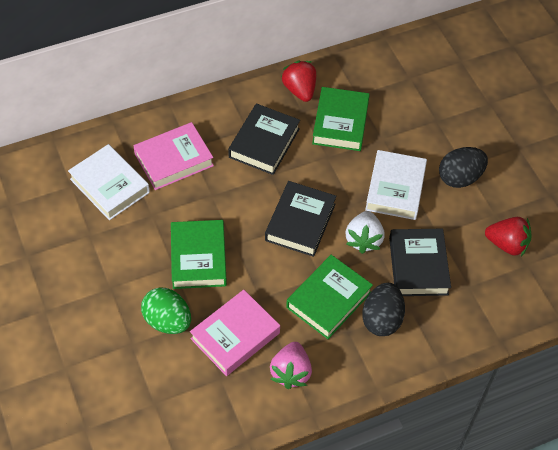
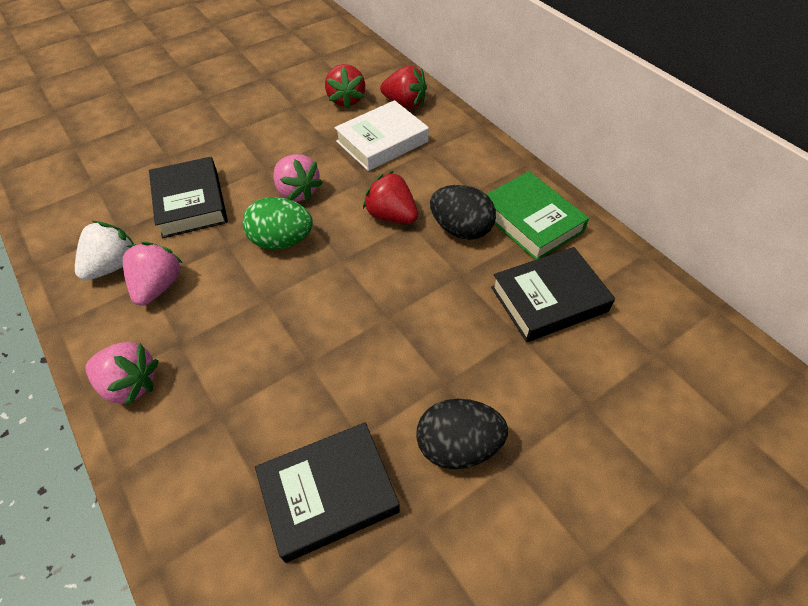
green book: [171,220,227,289] [286,255,373,339] [312,87,370,151] = 3 -> [486,171,589,260] = 1
pink book: [133,122,214,190] [190,290,280,376] = 2 -> none = 0
pink strawberry: [270,342,312,389] = 1 -> [86,342,159,406] [123,242,183,306] [273,154,323,202] = 3
red strawberry: [281,61,316,102] [485,217,532,256] = 2 -> [325,64,365,109] [363,171,418,224] [380,66,427,109] = 3
white book: [68,144,150,220] [365,150,427,220] = 2 -> [334,100,429,171] = 1

